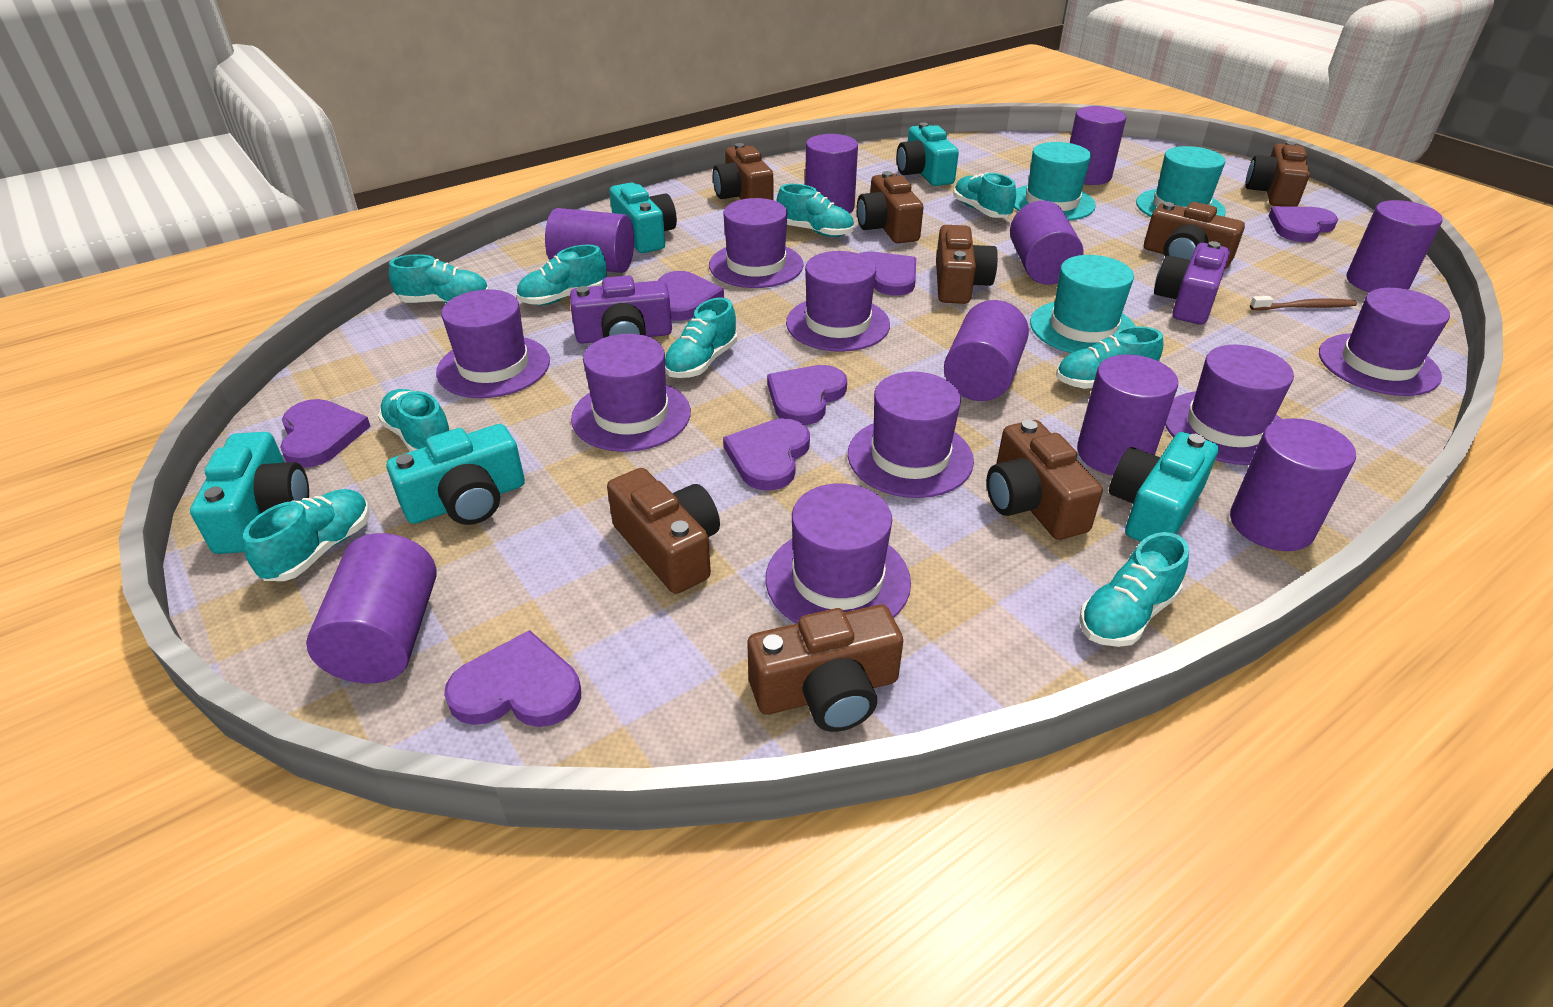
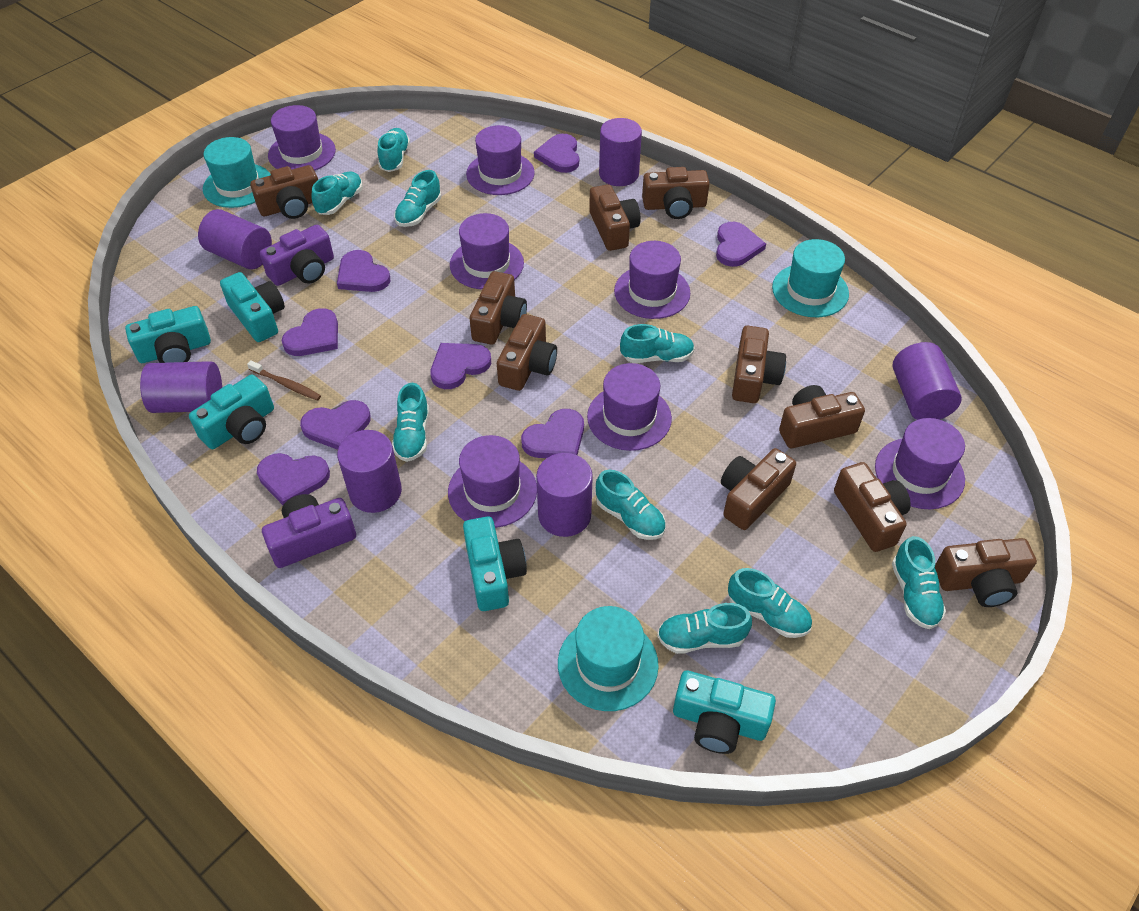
brown camera: [607,468,720,594] [713,143,773,200] [747,605,903,732] [857,171,923,243] [936,225,998,304] [987,420,1103,540] [1144,202,1245,269] [1245,141,1310,207] = 8 -> [250,165,318,219] [470,271,527,345] [497,314,557,391] [589,184,640,251] [642,167,710,219] [721,448,796,530] [732,326,786,403] [779,385,865,448] [834,462,911,552] [935,538,1037,607] = 10
purple cylinder: [306,533,437,683] [545,208,634,273] [805,134,858,214] [944,300,1029,401] [1010,200,1084,285] [1070,106,1126,185] [1077,355,1178,475] [1230,418,1356,551] [1346,200,1443,293] = 9 -> [140,361,222,413] [198,209,272,269] [337,430,402,513] [536,453,593,537] [599,118,642,186] [893,342,962,420] = 6
purple hat: [436,289,550,398] [571,334,691,452] [709,198,804,288] [766,483,911,623] [786,251,890,352] [848,372,974,498] [1165,345,1294,465] [1319,288,1450,396] = 8 -> [268,105,336,171] [448,435,537,528] [450,213,524,289] [466,125,535,195] [587,363,672,451] [614,241,690,319] [875,418,965,509] = 7
purple heart: [280,399,371,468] [444,630,581,727] [658,271,724,321] [723,418,810,491] [767,365,847,425] [859,252,916,296] [1269,206,1338,242] = 7 -> [257,453,330,505] [282,308,338,356] [300,400,371,450] [337,250,390,292] [431,343,491,389] [521,409,584,458] [534,134,579,173] [716,222,766,267] = 8

